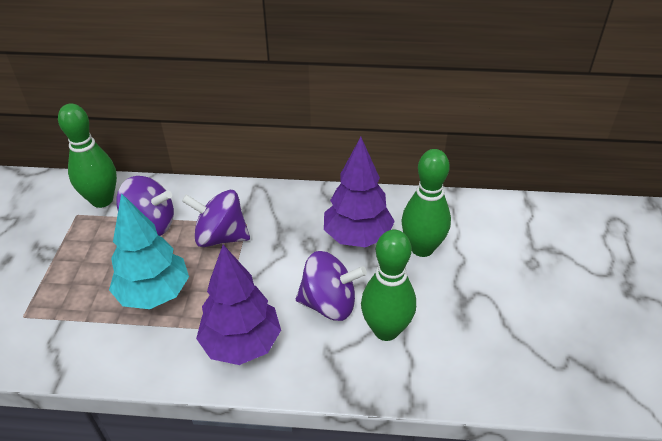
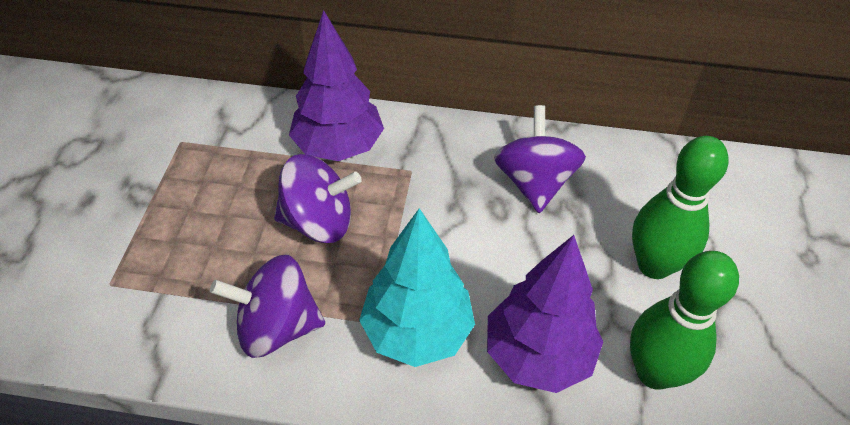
green bowling pin: [58,103,117,208] [361,229,416,341] [401,149,451,257] = 3 -> [630,251,739,390] [632,136,729,279] = 2

